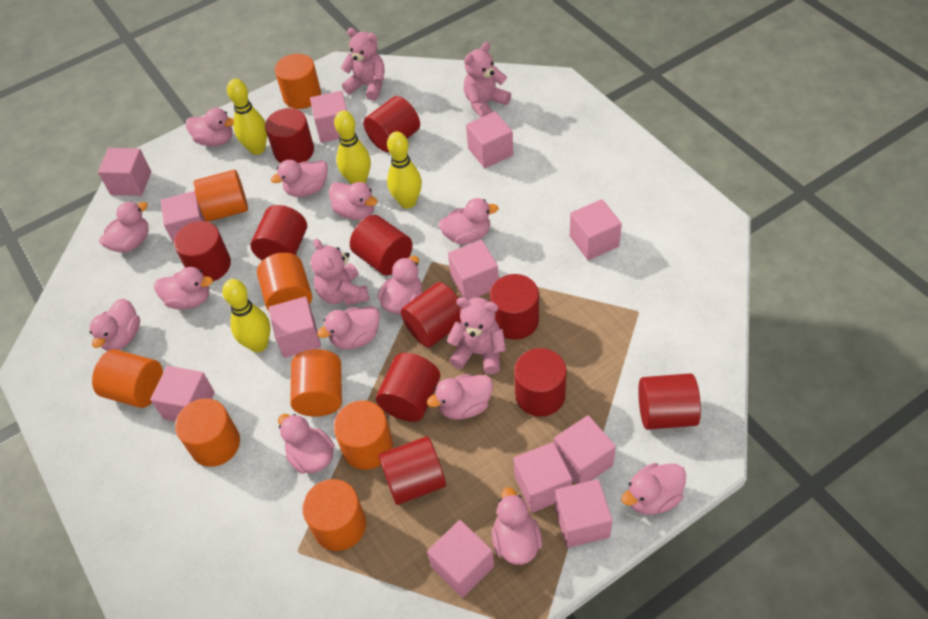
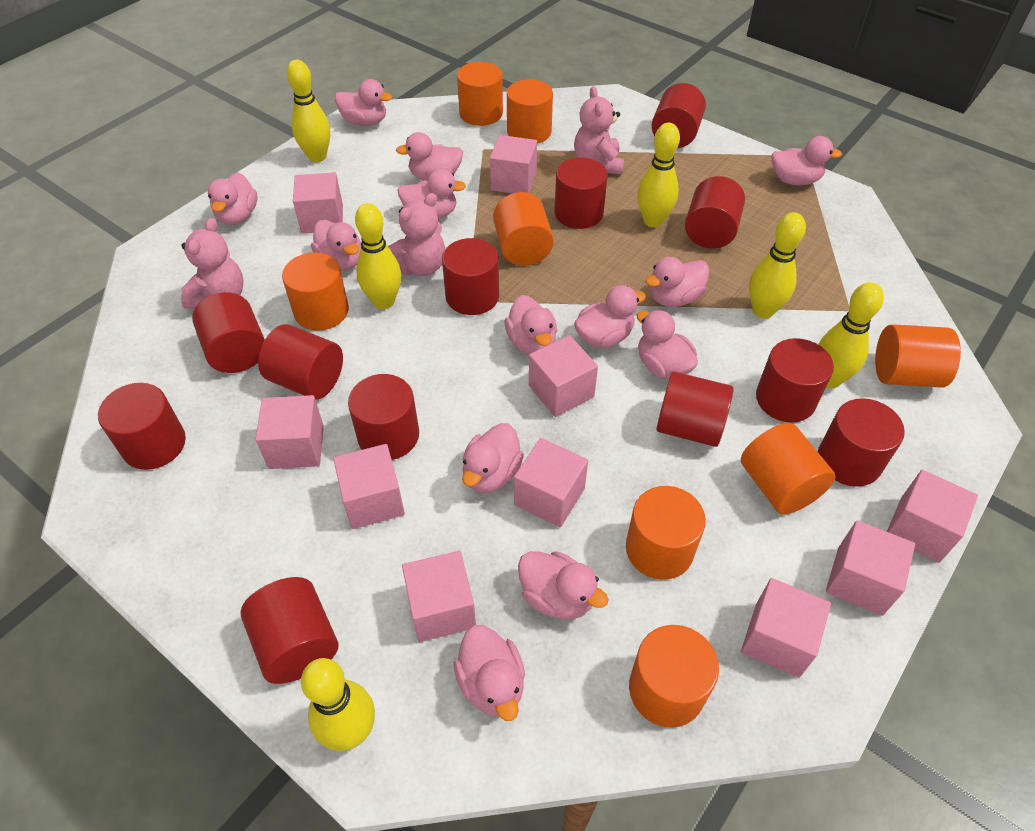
pink cube: [98,148,151,196] [150,366,215,422] [160,191,207,244] [268,296,321,358] [310,91,347,143] [427,520,494,598] [448,240,499,300] [466,111,513,168] [513,442,572,513] [554,415,616,484] [555,479,613,548] [570,199,622,260] = 12 -> [255,395,324,469] [293,172,343,234] [333,444,405,529] [402,551,476,642] [490,135,537,194] [514,438,588,528] [529,335,598,417] [741,578,831,678] [826,521,915,616] [887,470,978,563] = 10
pink teddy bear: [311,239,369,306] [341,28,384,101] [447,297,506,374] [464,42,511,117] = 4 -> [181,218,244,309] [388,193,445,276] [574,86,624,174] = 3
red cylinder: [174,221,231,281] [250,205,307,261] [265,108,314,163] [350,215,413,276] [363,96,420,152] [376,353,440,422] [378,436,446,505] [401,282,462,348] [490,274,539,340] [514,348,567,417] [638,373,701,430] = 11 -> [98,383,186,470] [192,292,265,373] [240,577,339,684] [258,324,343,400] [348,374,419,460] [442,238,499,315] [554,158,608,229] [651,83,706,148] [657,372,734,447] [685,176,745,249] [756,338,834,422] [818,398,905,487] = 12
yellow bowling pin: [222,279,271,352] [227,79,267,155] [334,111,371,184] [387,132,422,209] = 4 -> [287,60,330,162] [301,658,375,751] [355,203,401,309] [637,123,680,227] [749,212,806,319] [818,282,884,388] = 6

